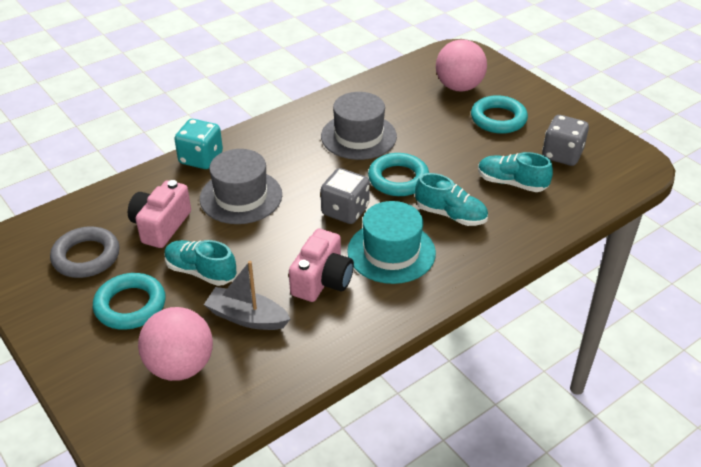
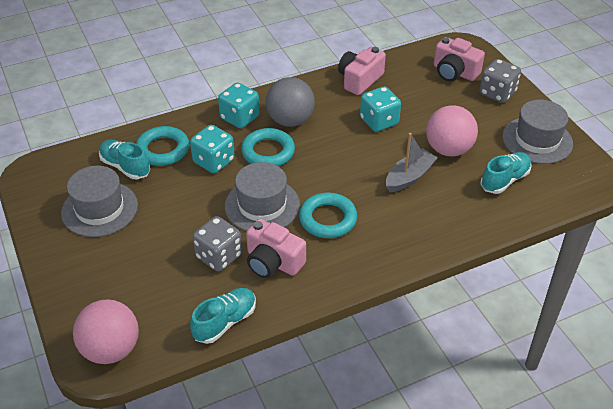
grey ball: none = 0 -> [266,77,315,127] = 1
grey hat: [200,149,282,224] [321,92,397,160] = 2 -> [61,166,138,237] [225,162,300,231] [502,100,573,164] = 3
grey ring: [50,226,120,278] = 1 -> none = 0
pink camera: [128,180,191,248] [289,229,354,302] = 2 -> [246,219,306,278] [338,47,386,95] [434,37,485,82] = 3
turquoise dice: [174,119,223,169] = 1 -> [190,125,235,173] [218,82,260,128] [360,86,401,132] = 3
turquoise hat: [347,201,436,284] = 1 -> none = 0

